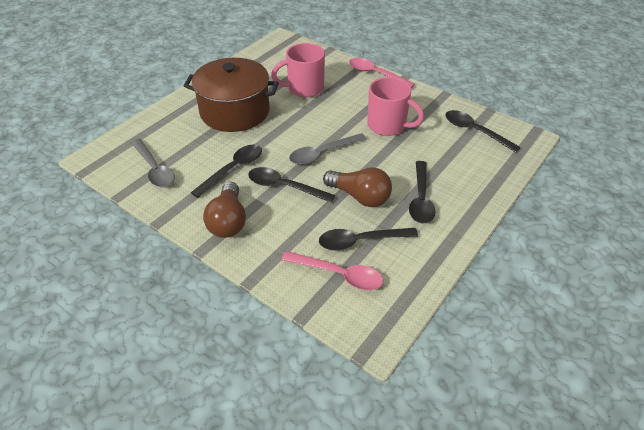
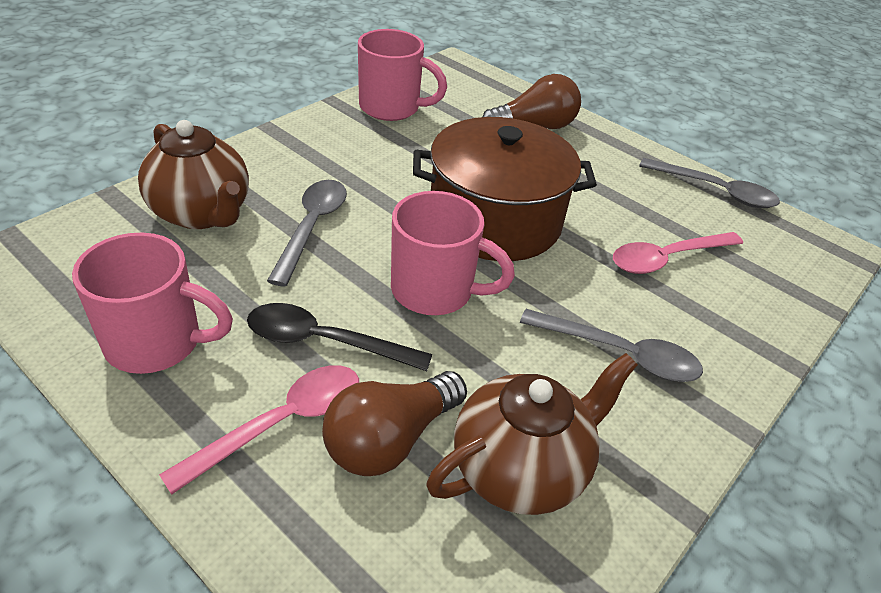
black spoon: [191,145,262,198] [248,167,335,203] [319,228,418,251] [409,161,436,224] [445,110,521,153] = 5 -> [247,303,432,371] = 1
brown teapot: none = 0 -> [138,120,249,229] [426,353,638,515] = 2
grey spoon: [131,139,175,187] [289,133,366,165] = 2 -> [267,180,347,287] [520,309,703,382] [639,158,780,208] = 3
pink mug: [271,43,325,97] [367,77,424,136] = 2 -> [72,233,233,374] [358,29,447,121] [391,191,515,315] = 3

